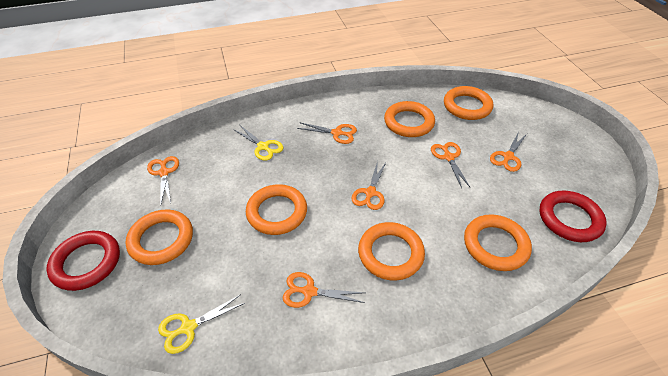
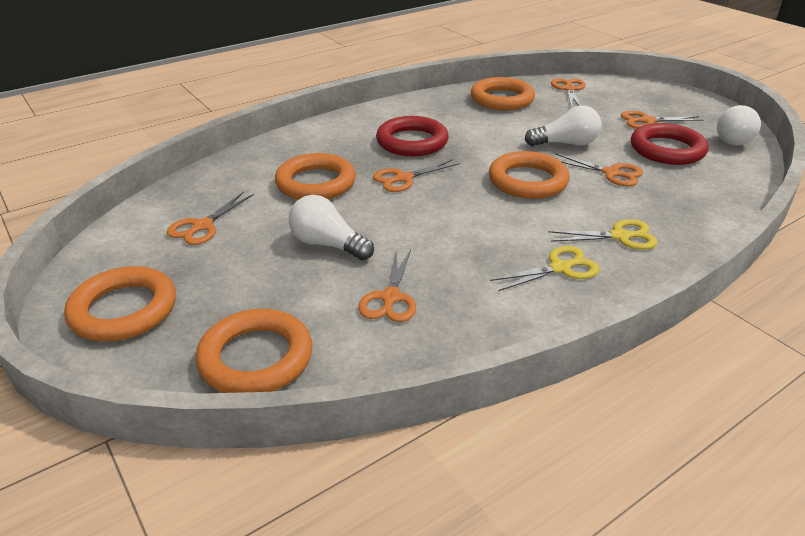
orange ring: [126,210,193,265] [246,184,307,235] [358,222,425,281] [384,101,435,137] [444,86,493,120] [464,214,532,271] = 6 -> [64,266,176,342] [195,309,312,393] [275,153,356,200] [471,77,535,110] [489,151,570,199] = 5
white light bulb: none = 0 -> [289,195,374,260] [525,105,601,146] [717,105,761,146] = 3

